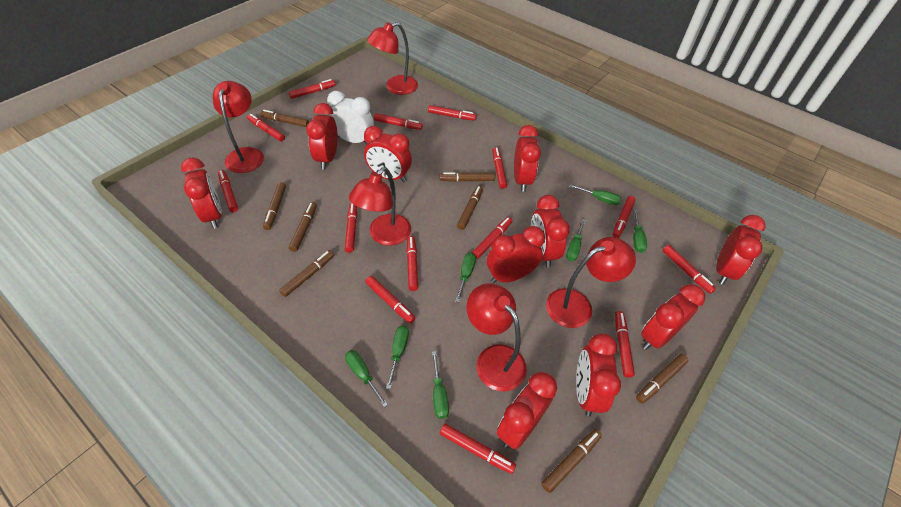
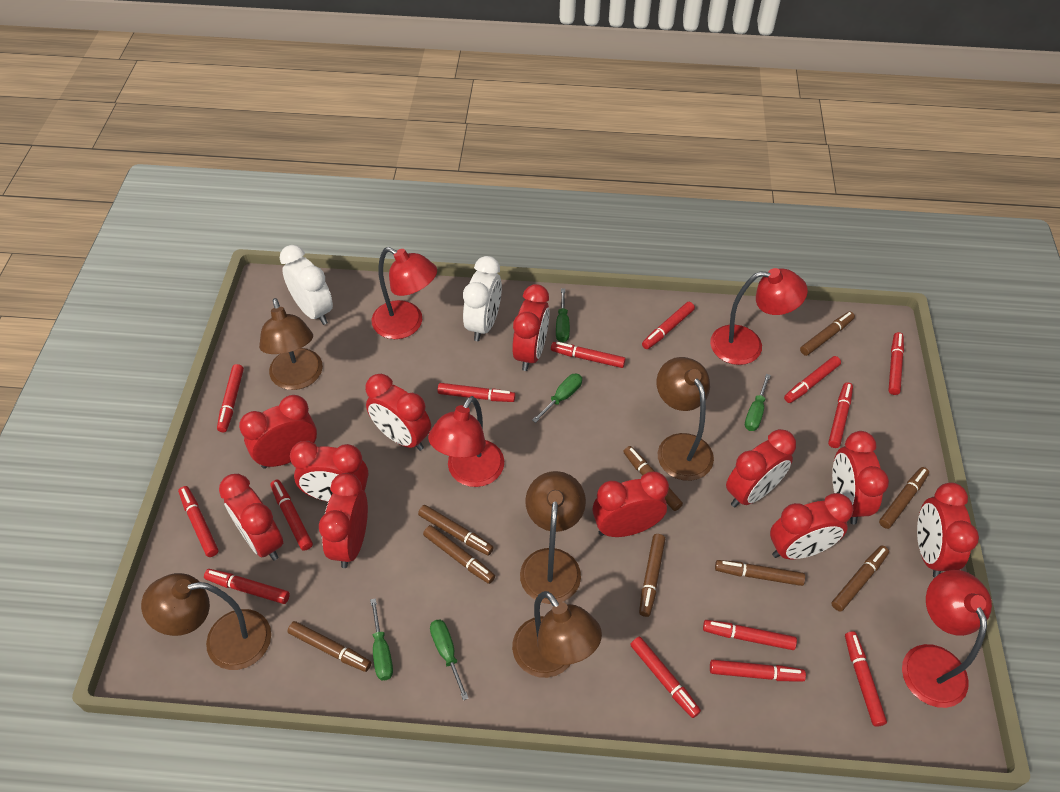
brown lamp: none = 0 -> [141,573,271,670] [259,298,323,390] [512,591,602,678] [520,471,586,604] [657,357,714,481] = 5
brown marker: [260,110,309,127] [263,182,286,230] [279,250,334,297] [289,202,317,252] [440,172,495,182] [457,186,483,230] [541,429,602,493] [636,354,689,404] = 8 -> [288,621,371,672] [418,505,494,555] [423,525,495,584] [623,446,683,511] [639,534,665,617] [715,560,805,586] [800,311,855,356] [832,546,889,612] [879,467,929,529] = 9
green screwdriver: [345,350,388,407] [386,326,409,389] [432,351,449,419] [455,252,476,302] [566,219,585,261] [569,184,621,205] [633,209,647,253] = 7 -> [370,598,393,680] [430,619,468,701] [532,374,582,423] [556,288,570,343] [745,374,771,431] = 5
red clock: [181,158,222,229] [306,103,337,169] [364,126,412,182] [487,226,545,283] [497,372,557,449] [514,125,541,192] [531,195,570,268] [576,333,621,417] [641,284,705,350] [716,215,766,285] = 10 -> [219,474,283,561] [239,395,317,469] [290,441,368,502] [319,473,368,568] [365,374,431,451] [512,284,550,371] [593,472,669,537] [726,429,796,507] [770,493,853,559] [832,431,889,524] [917,482,979,578] = 11
red lamp: [213,81,264,173] [349,167,411,246] [367,22,418,95] [466,283,527,391] [546,237,636,328] = 5 -> [371,247,437,339] [428,396,504,487] [710,268,808,365] [902,570,992,708] = 4
white clock: [327,91,374,145] = 1 -> [280,245,333,325] [463,256,502,341] = 2

